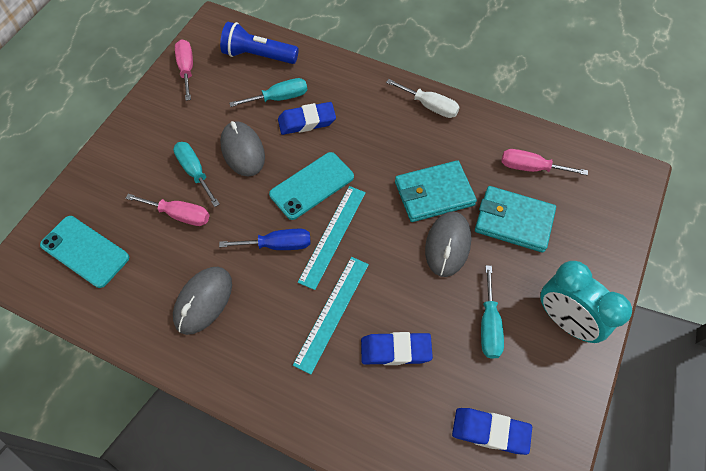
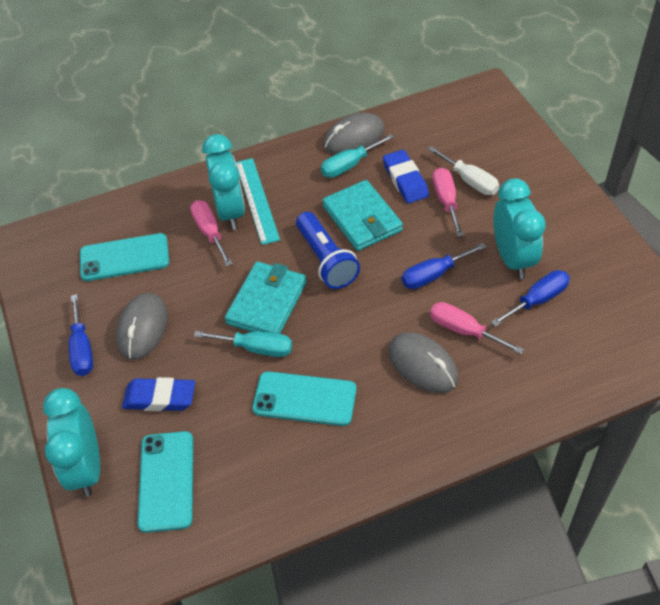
blue eraser: [278,102,336,135] [361,332,433,365] [452,408,532,455] = 3 -> [122,377,195,411] [383,150,429,203] = 2
blue screwdriver: [219,229,310,250] = 1 -> [69,294,93,376] [402,243,486,289] [491,270,570,327] = 3
turquoise clock: [540,261,632,343] = 1 -> [43,388,100,497] [202,134,245,230] [493,178,546,279] = 3
turquoise phone: [40,216,129,288] [269,152,354,220] = 2 -> [80,233,169,281] [138,431,193,533] [252,371,356,426] = 3
turquoise ruler: [293,257,369,374] [298,186,366,290] = 2 -> [236,158,280,245] = 1
turquoise screwdriver: [173,142,220,207] [229,78,307,107] [481,265,504,359] = 3 -> [194,331,292,357] [321,134,394,178] = 2

